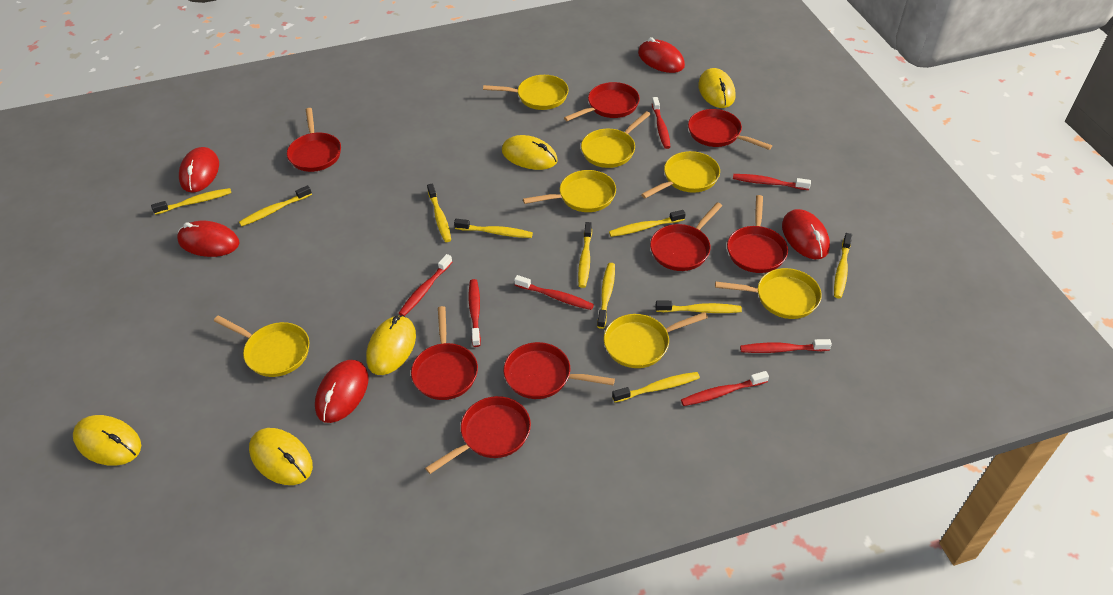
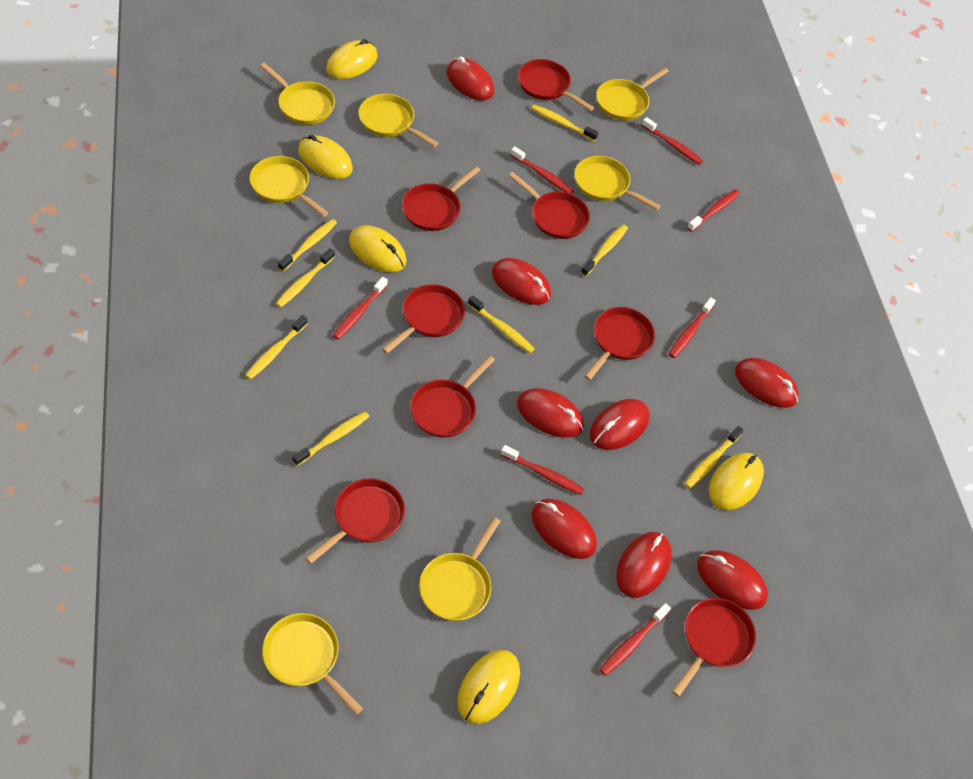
red mouse: [177,221,239,257] [179,147,219,193] [315,360,368,423] [638,37,685,73] [782,209,830,259] = 5 -> [447,56,494,100] [492,258,551,305] [517,388,584,438] [532,499,597,559] [590,399,650,450] [616,532,672,598] [697,550,768,610] [735,358,799,408] = 8
yellow toothbrush: [151,188,231,215] [239,185,312,226] [427,184,451,242] [454,219,533,238] [578,222,592,288] [597,263,615,329] [609,210,686,237] [612,372,700,403] [656,301,742,313] [834,233,852,299] = 10 -> [245,315,308,380] [276,248,335,308] [278,219,337,272] [292,411,369,466] [468,295,535,353] [531,105,599,141] [581,225,628,277] [684,426,744,489] = 8

